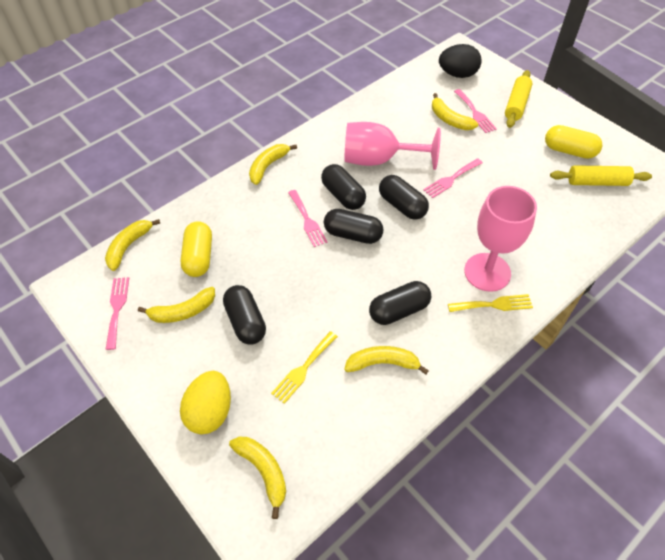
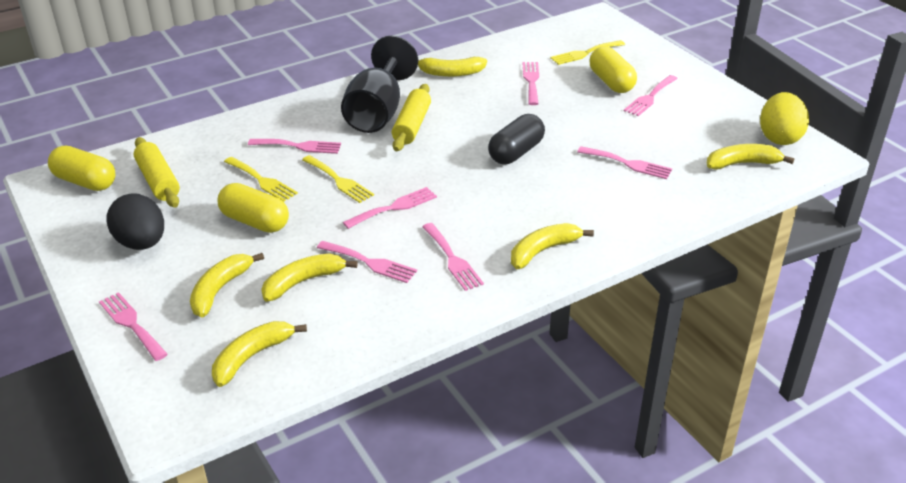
black capsule: [223,285,266,345] [321,164,366,210] [324,209,384,244] [369,281,431,325] [379,175,429,220] = 5 -> [488,114,545,164] = 1
black goblet: none = 0 -> [341,36,418,133] = 1
pink fork: [106,277,129,350] [288,190,328,247] [423,158,483,198] [454,89,497,133] = 4 -> [99,292,168,361] [248,139,341,154] [317,241,417,283] [343,187,437,229] [422,223,484,291] [523,62,539,105] [577,146,672,179] [624,75,678,116] = 8
pink goblet: [344,122,441,170] [464,186,537,292] = 2 -> none = 0
yellow capsule: [180,221,212,277] [545,125,602,159] = 2 -> [48,146,115,191] [217,183,289,233] [590,46,637,93] = 3
yellow fork: [271,331,338,404] [448,294,533,312] = 2 -> [224,157,298,202] [302,155,374,203] [550,40,625,65] = 3

